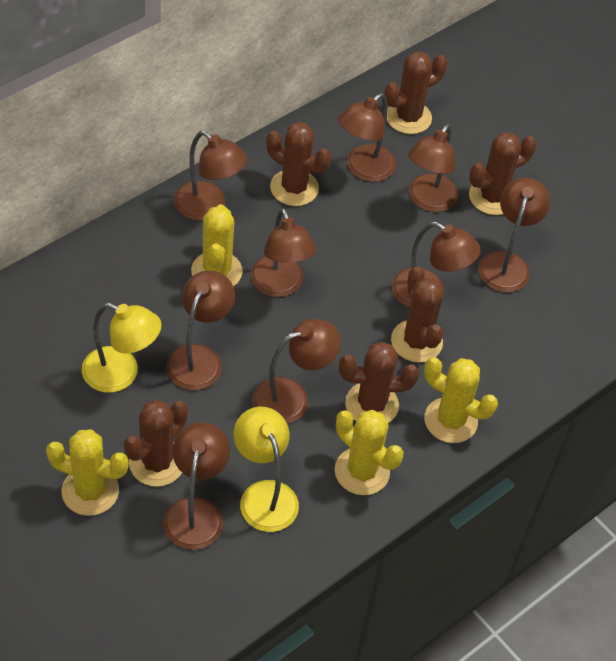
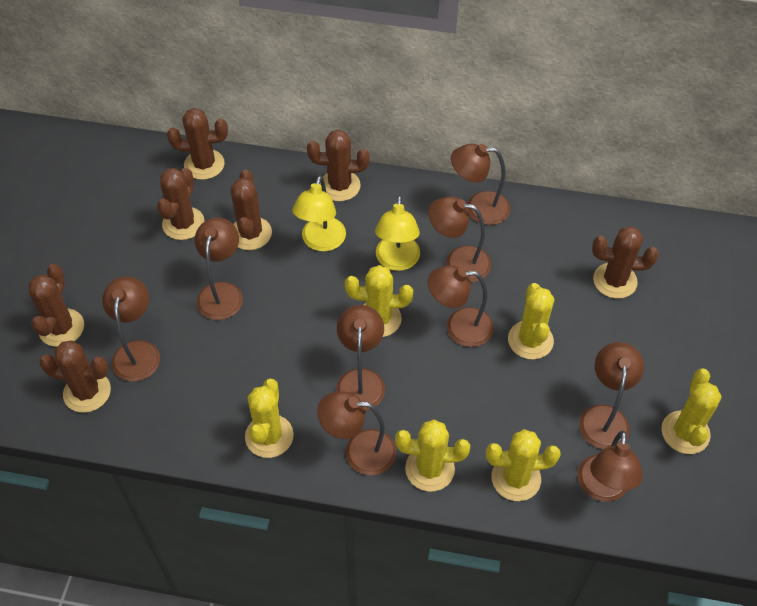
brown cactus: [124,400,188,487] [266,122,331,206] [339,342,419,423] [384,51,447,134] [391,266,443,363] [469,132,537,215] = 6 -> [28,264,84,347] [39,340,111,413] [157,168,205,240] [167,108,228,180] [230,170,272,250] [307,130,370,201] [592,226,659,299] = 7
yellow cactus: [46,429,129,516] [191,204,243,287] [335,410,404,495] [424,357,498,443] = 4 -> [245,379,294,458] [345,265,413,337] [395,419,470,492] [486,429,561,501] [508,283,554,360] [661,369,722,454] = 6

